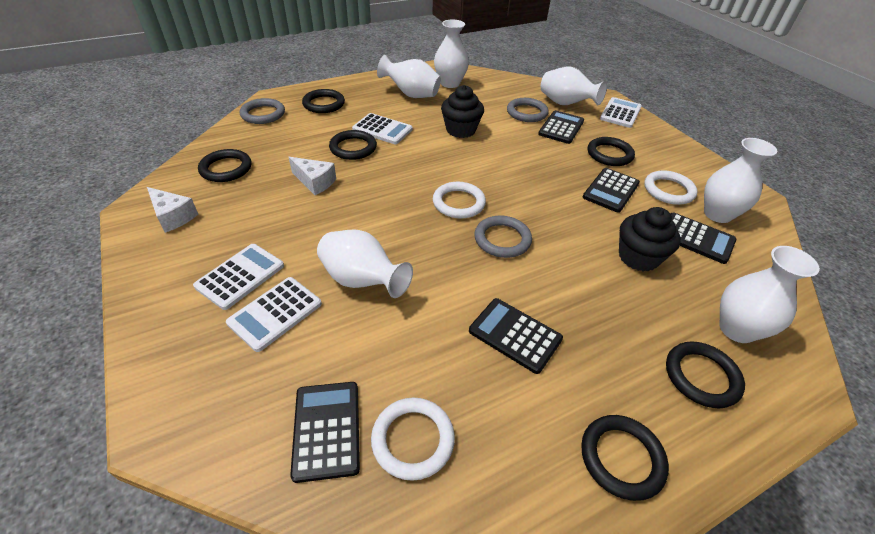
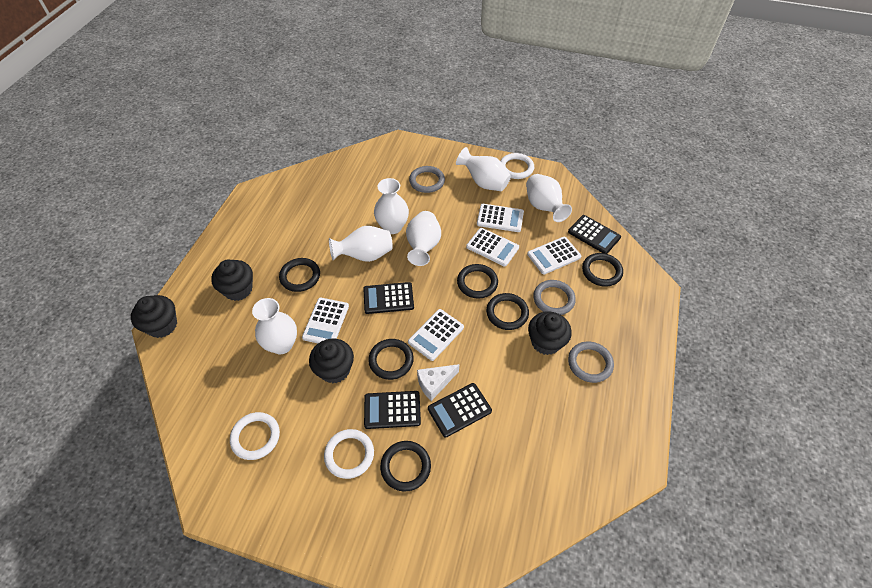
black calculator: [290,382,360,483] [469,298,563,374] [538,110,584,144] [583,168,640,213] [670,213,737,264] = 5 -> [363,282,414,314] [364,391,421,429] [428,383,492,438] [568,215,621,254] = 4
black cupcake: [441,85,484,138] [619,207,681,272] = 2 -> [131,295,177,338] [211,260,253,301] [309,339,354,384] [528,311,572,355] = 4
white calculator: [193,244,284,310] [226,277,322,352] [352,113,413,144] [600,97,642,128] = 4 -> [302,298,349,343] [408,309,464,361] [466,228,519,267] [477,204,524,232] [527,237,581,275] = 5
white cheese: [147,187,198,233] [289,157,336,195] = 2 -> [417,364,459,401] = 1

